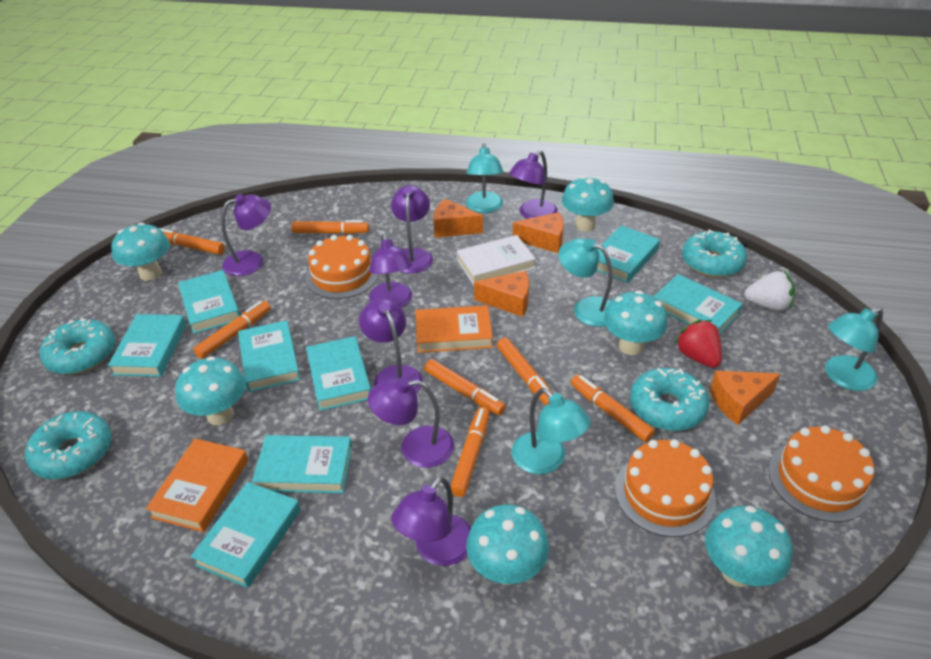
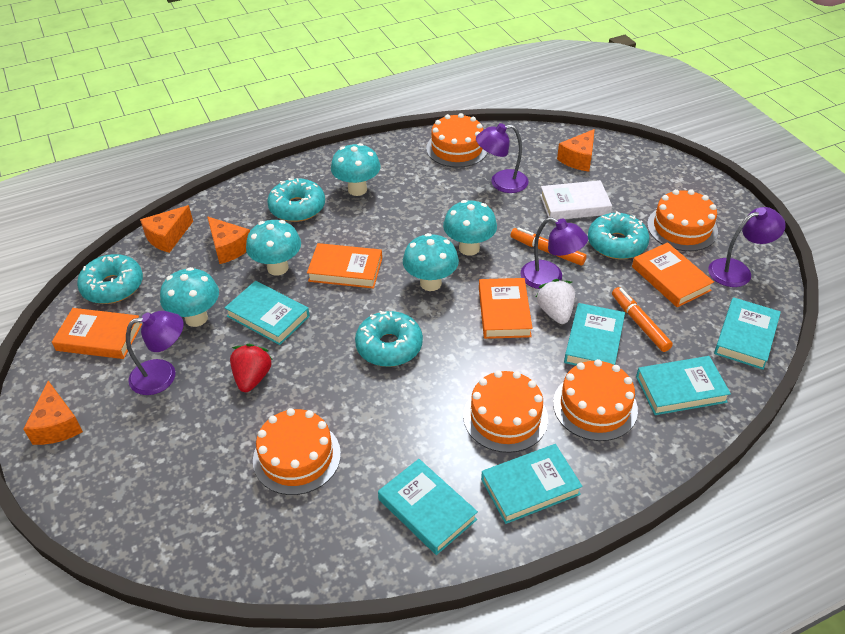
orange book: [146,439,248,532] [416,305,493,353] = 2 -> [52,308,142,359] [307,243,382,288] [479,278,533,339] [632,242,714,307] = 4
orange cake: [305,235,378,299] [615,439,716,537] [768,425,874,522] = 3 -> [253,408,341,495] [426,113,488,167] [463,370,548,453] [553,359,638,441] [647,189,718,251] = 5
orange marker: [159,228,225,255] [193,301,271,359] [291,220,369,234] [424,359,506,415] [451,407,490,497] [497,337,553,406] [571,375,655,442] = 7 -> [511,227,587,266] [612,287,673,352] = 2
purple lamp: [221,194,271,276] [359,299,423,393] [368,377,454,468] [369,234,412,308] [391,185,433,274] [391,476,471,566] [509,150,557,219] = 7 -> [126,311,183,395] [476,123,529,193] [520,217,588,289] [708,207,786,287] = 4
turquoise book: [108,314,186,377] [178,270,240,334] [190,482,301,588] [238,320,301,392] [252,435,352,493] [306,336,371,411] [597,225,660,283] [654,274,742,335] = 8 -> [225,281,310,345] [378,459,478,555] [481,444,583,524] [564,303,625,366] [636,356,731,415] [714,297,781,370] = 6
turquoise lamp: [466,143,504,213] [512,388,590,474] [558,238,613,327] [825,307,883,391] = 4 -> none = 0
turquoise mushroom: [111,222,170,281] [176,356,246,425] [466,504,549,585] [562,176,614,232] [604,290,668,355] [705,506,793,587] = 6 -> [160,267,219,327] [246,220,301,276] [331,143,381,196] [403,233,459,291] [443,200,497,256] = 5

